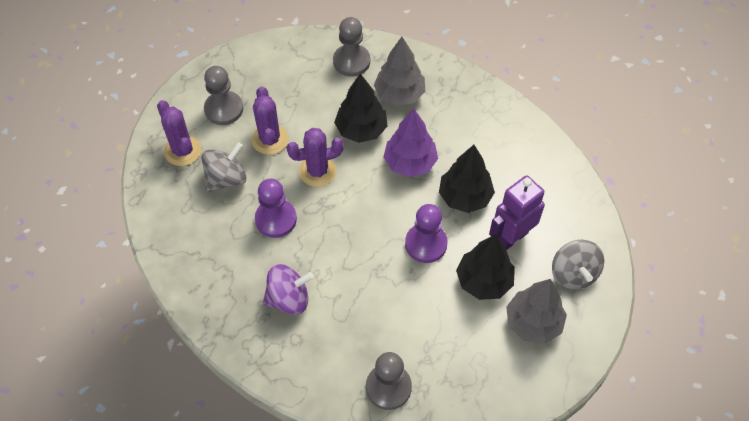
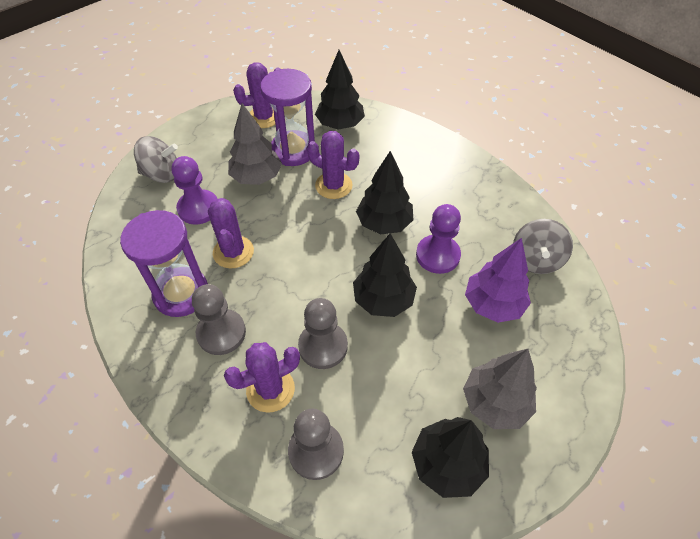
black tree: [334,73,388,143] [439,145,495,213] [456,234,515,300] = 3 -> [315,50,365,129] [353,233,417,317] [356,151,413,234] [412,417,489,498] = 4
purple cactus: [157,100,201,166] [252,87,288,155] [287,128,344,187] = 3 -> [208,198,254,268] [224,342,300,413] [233,63,280,128] [307,131,359,199] = 4
purple hourglass: none = 0 -> [120,210,208,317] [260,69,315,166] = 2
purple robot: [489,175,545,250] = 1 -> none = 0
purple spinning top: [263,264,314,315] = 1 -> none = 0

